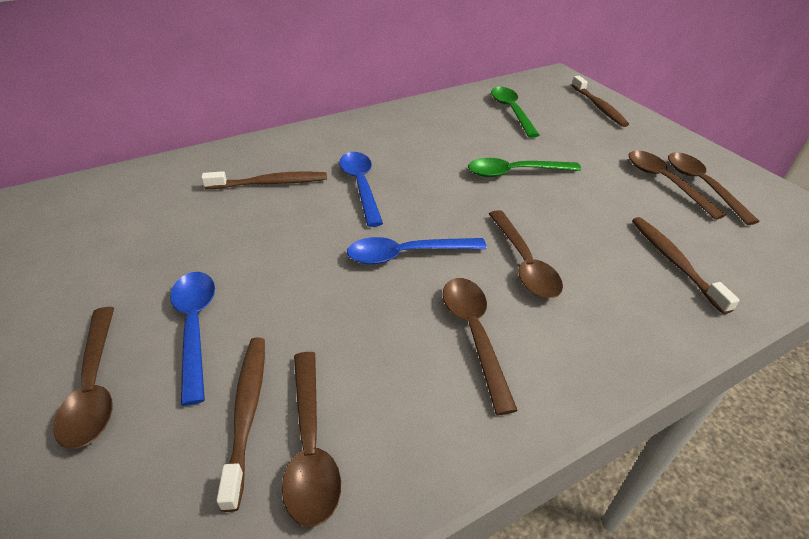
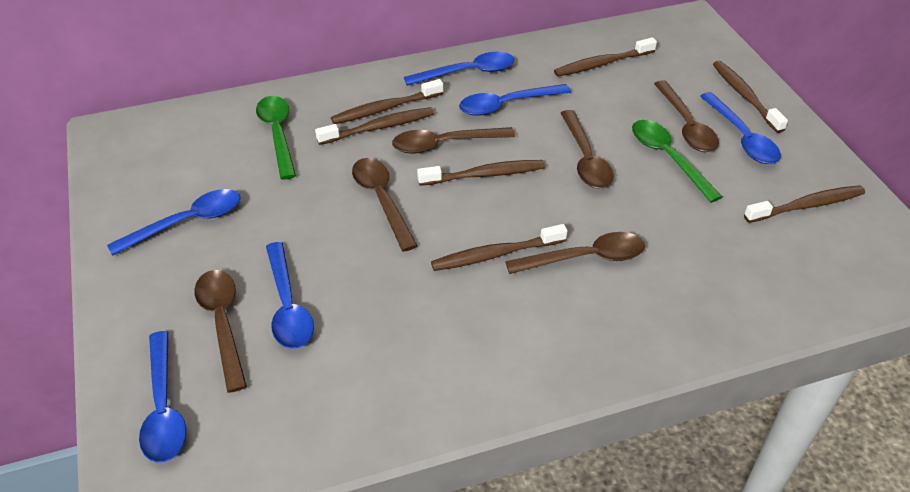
blue spoon: [170,272,215,406] [339,152,383,227] [347,237,487,264] = 3 -> [107,189,241,256] [139,331,186,463] [266,242,314,349] [404,52,515,86] [459,84,571,116] [700,92,781,164] = 6
brown toothbrush: [201,171,327,189] [216,337,265,512] [572,76,629,127] [632,217,740,314] = 4 -> [315,107,434,145] [331,79,443,124] [417,160,545,186] [431,224,567,271] [554,37,657,76] [713,61,788,133] [744,185,865,223] = 7

